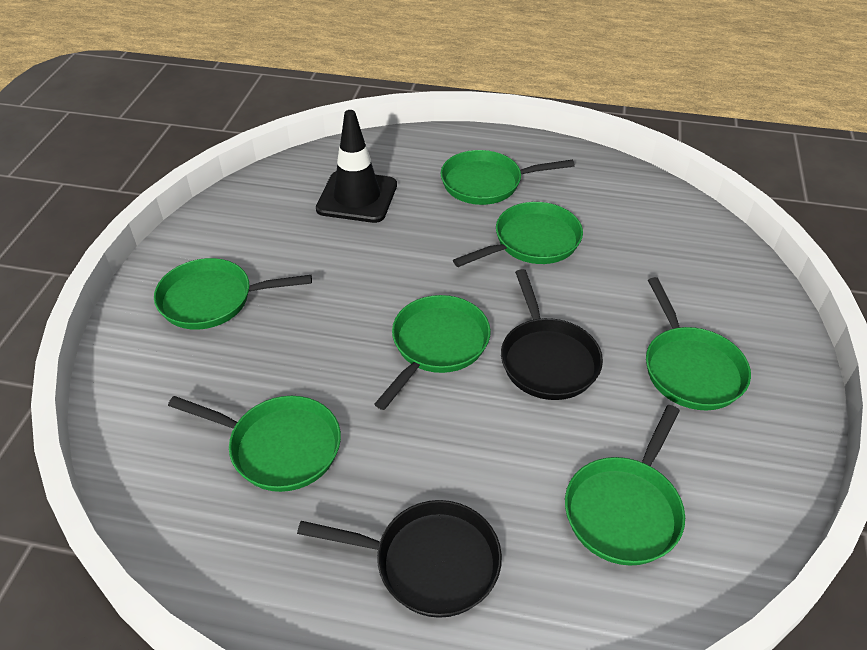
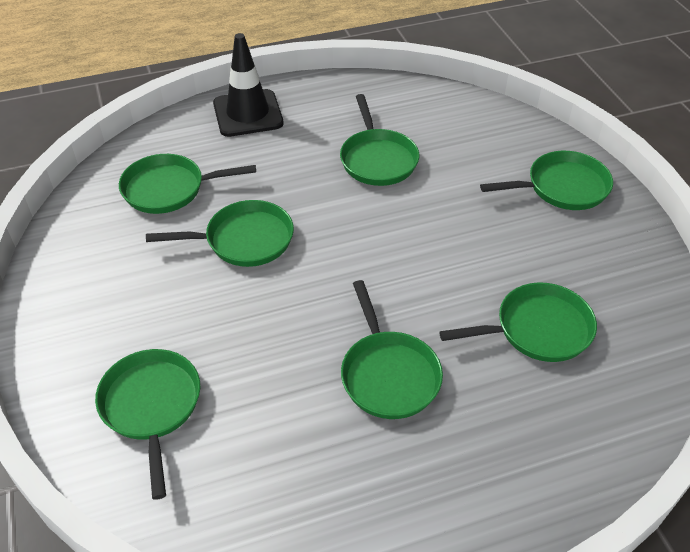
black pan: [297,500,502,618] [501,269,603,400] = 2 -> none = 0

